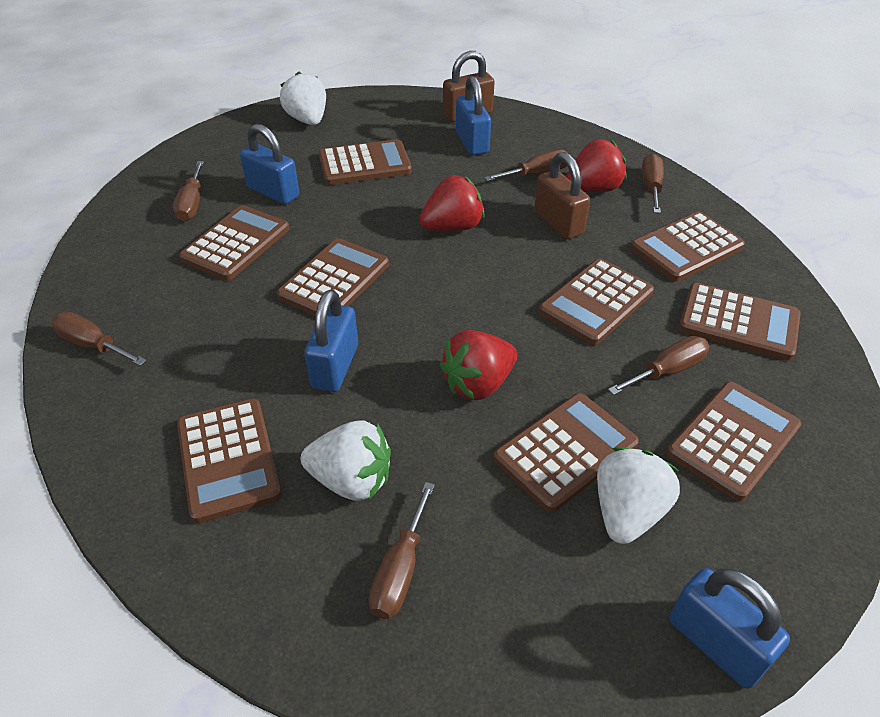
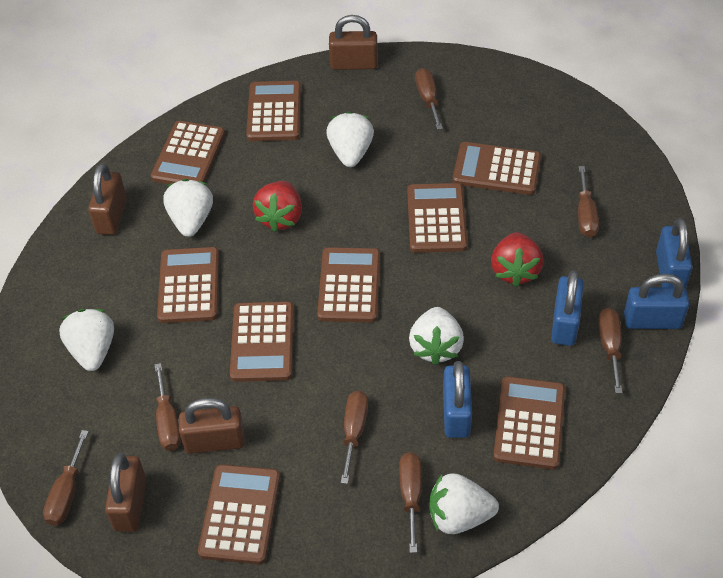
brown padlock: [443,51,494,122] [534,152,590,239] = 2 -> [88,163,127,235] [105,453,147,532] [179,398,245,454] [329,15,378,70] = 4
brown screwdriver: [51,312,146,366] [173,161,204,221] [369,482,435,619] [484,150,568,181] [608,336,709,395] [642,153,664,214] = 6 -> [43,430,89,526] [155,363,181,451] [341,391,368,484] [399,452,422,553] [415,68,443,130] [578,166,599,237] [598,308,622,393] = 7
red strawberry: [419,175,485,231] [440,330,517,400] [566,139,626,192] = 3 -> [253,181,302,232] [491,232,544,287] = 2
white strawberry: [280,71,326,125] [301,420,391,501] [597,447,680,544] = 3 -> [59,309,114,371] [163,179,213,237] [326,111,374,167] [409,307,464,365] [429,473,499,534] = 5

